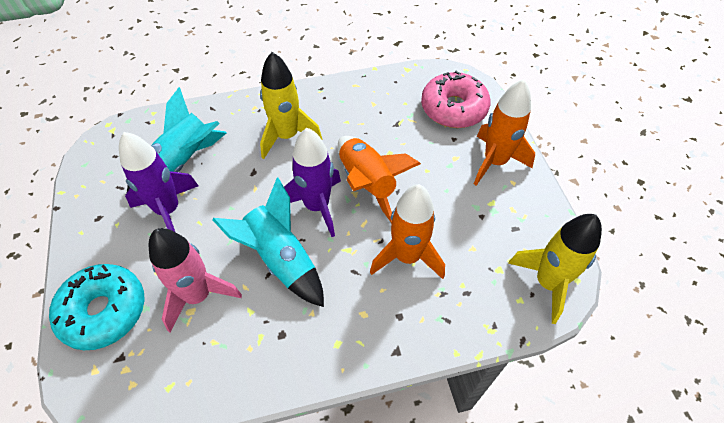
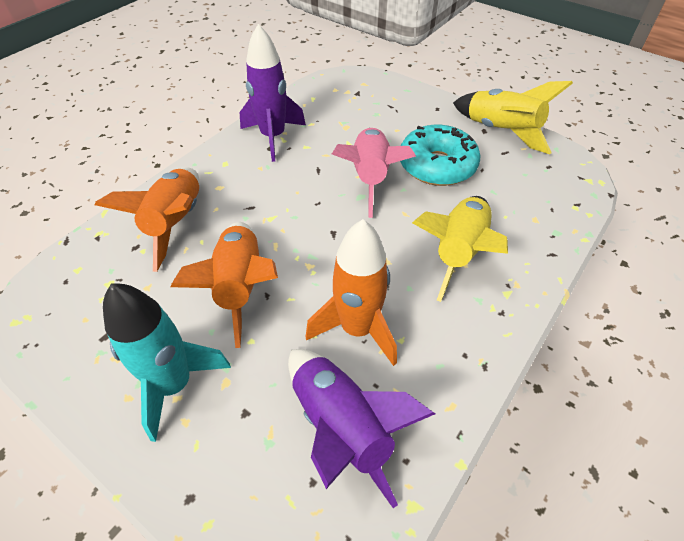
pink donut: [421,71,491,128] = 1 -> none = 0
turquoise rocket: [127,87,226,192] [212,177,324,307] = 2 -> [103,283,231,442] = 1

